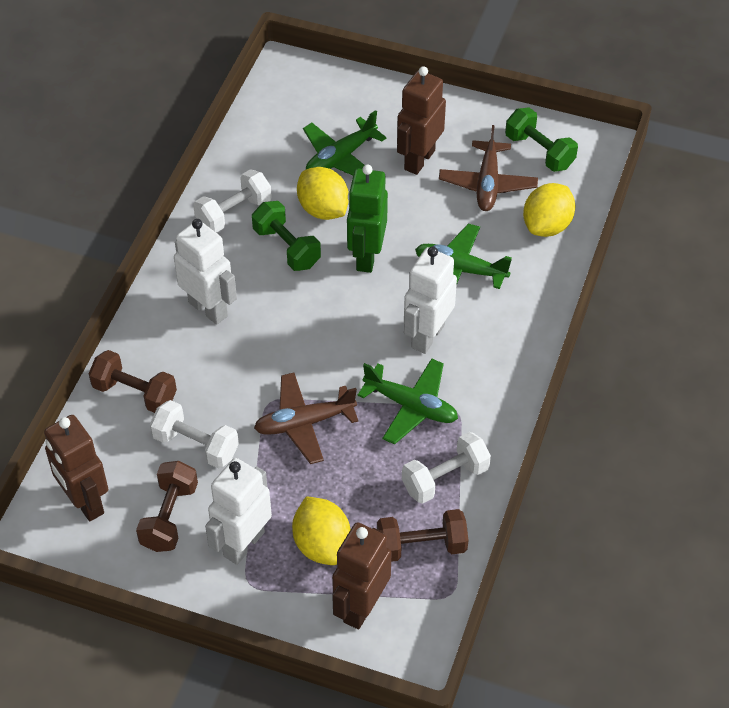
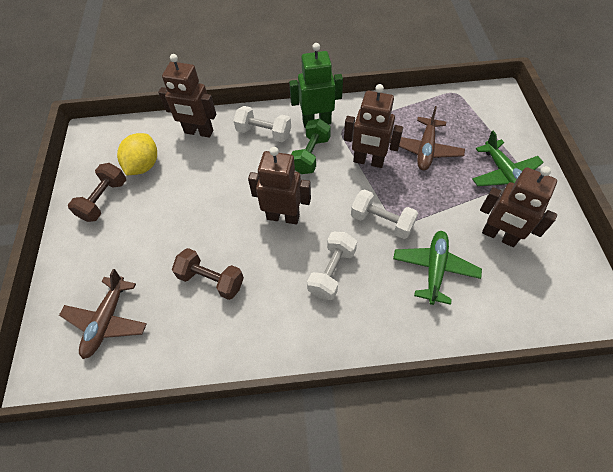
brown dumbbell: [89,350,177,413] [136,461,198,552] [377,509,468,562] = 3 -> [68,163,126,222] [172,248,244,300] = 2
brown robot: [44,415,108,521] [332,522,392,629] [397,66,446,175] = 3 -> [158,54,216,138] [248,147,311,224] [344,84,403,168] [480,166,557,247] = 4
green dumbbell: [252,201,321,271] [505,107,578,172] = 2 -> [291,119,331,174] = 1
green plane: [303,110,387,175] [357,358,458,444] [415,223,512,289] = 3 -> [393,231,482,305] [472,131,544,186] = 2
white robot: [174,219,237,325] [205,458,272,565] [404,246,457,354] = 3 -> none = 0
yellow lemon: [292,496,350,565] [297,167,349,220] [523,183,576,237] = 3 -> [117,133,157,175] = 1

